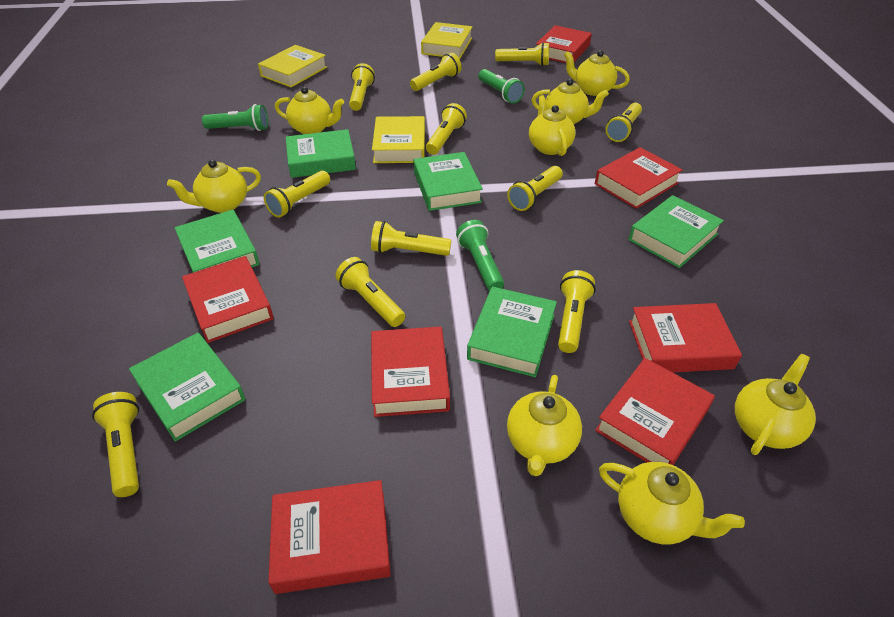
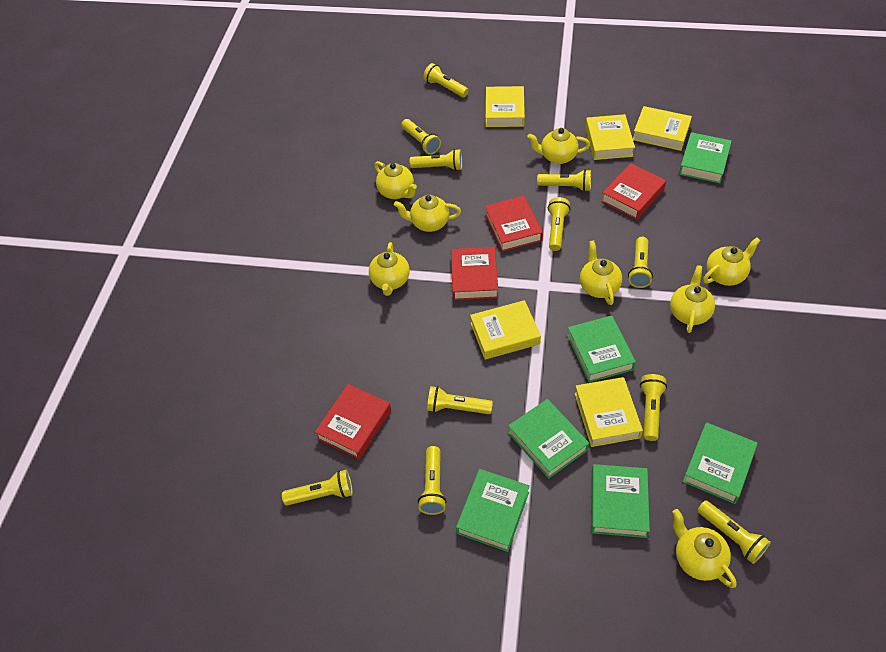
green flashlight: [202,104,268,131] [456,220,504,291] [478,69,525,103] = 3 -> none = 0
red book: [182,256,274,343] [268,480,391,594] [371,326,450,417] [536,25,592,63] [595,147,683,209] [595,358,715,465] [629,303,742,372] = 7 -> [315,384,391,460] [451,247,498,300] [485,196,543,252] [601,163,666,220] = 4
yellow book: [258,45,327,87] [372,116,425,163] [421,22,473,59] = 3 -> [470,300,541,359] [486,86,525,127] [574,377,643,447] [585,114,635,160] [633,106,692,151] = 5

